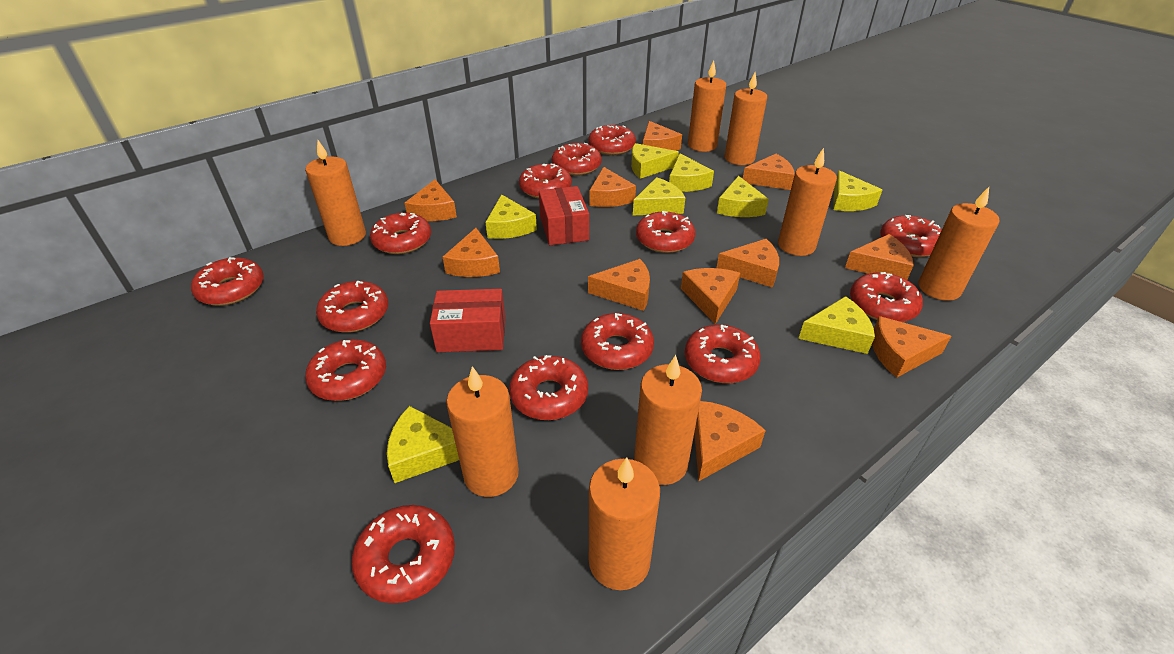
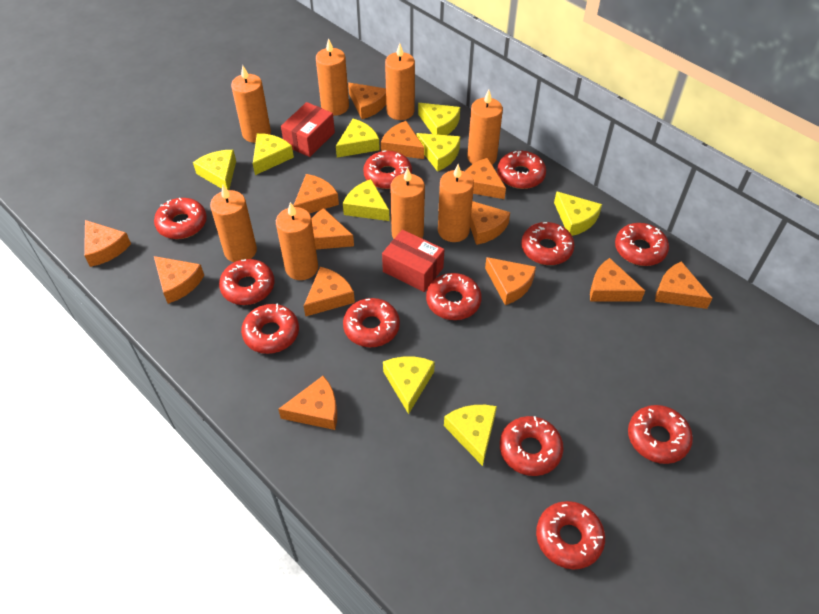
orange cheese: [405,179,457,221] [443,228,500,277] [588,259,650,311] [589,167,636,207] [643,121,682,151] [681,268,740,324] [694,401,766,481] [717,239,779,288] [743,154,795,190] [845,234,914,280] [872,316,951,378] = 11 -> [84,220,131,267] [154,256,204,304] [278,376,337,430] [293,174,339,214] [304,267,355,317] [311,208,354,250] [348,82,386,119] [381,121,424,159] [465,158,506,199] [470,201,510,245] [485,257,536,305] [590,258,645,302] [655,261,712,309] = 13
red donut: [191,257,264,306] [305,339,386,401] [316,281,388,333] [352,505,455,603] [370,213,431,254] [509,355,588,420] [519,164,572,198] [552,143,602,176] [581,313,654,370] [588,125,636,155] [636,211,695,253] [685,325,761,383] [850,272,923,322] [880,215,941,257] = 14 -> [154,198,207,239] [219,259,274,305] [241,303,299,354] [343,298,400,347] [363,150,412,189] [426,273,482,320] [497,151,546,189] [500,416,564,476] [521,222,575,265] [536,501,605,569] [615,223,669,266] [628,405,693,464] = 12
yellow cheese: [387,406,459,483] [485,194,537,239] [631,143,679,179] [633,177,685,215] [669,153,714,192] [717,176,769,217] [798,296,875,354] [833,170,882,211] = 8 -> [193,150,236,190] [253,133,294,175] [336,119,380,158] [343,179,390,221] [383,356,435,414] [417,133,460,172] [418,103,460,135] [444,405,497,466] [554,191,602,236] = 9

